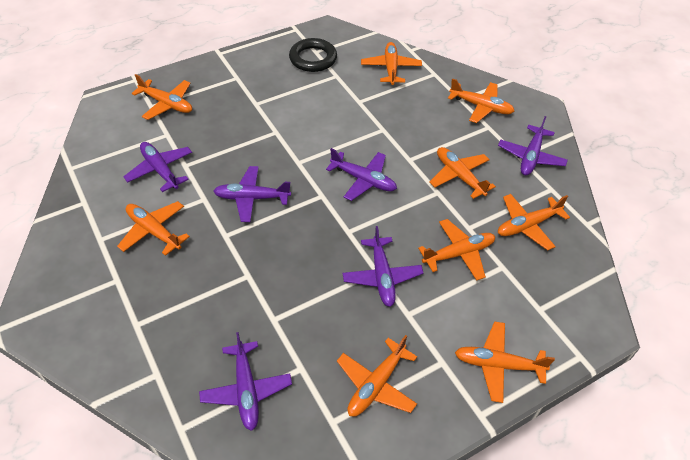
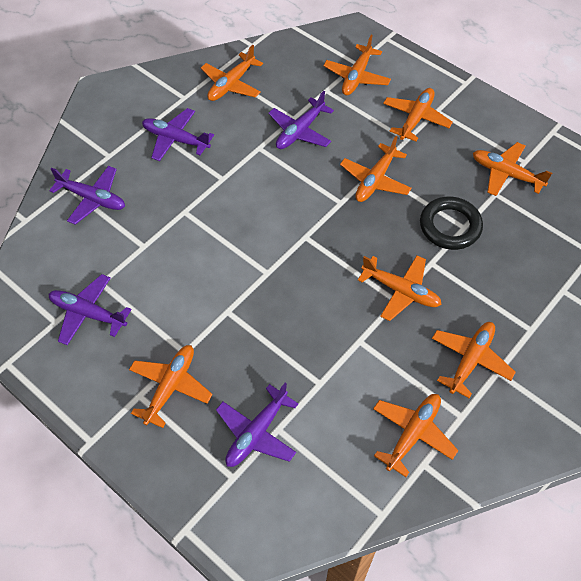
purple plane: [123,142,192,192] [199,332,292,431] [213,166,291,222] [326,148,397,201] [342,226,423,307] [498,116,568,176] = 6 -> [49,166,125,225] [49,274,132,345] [142,108,214,161] [216,383,299,467] [268,91,334,149] = 5

